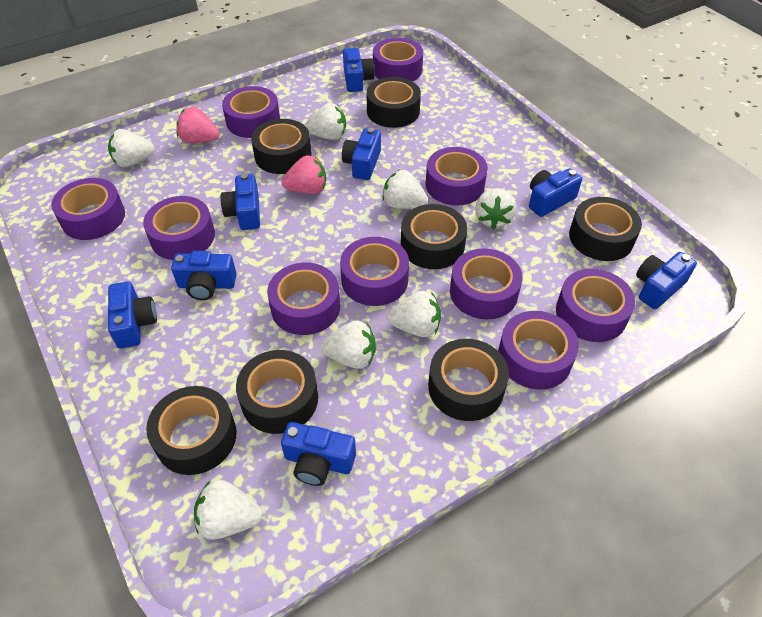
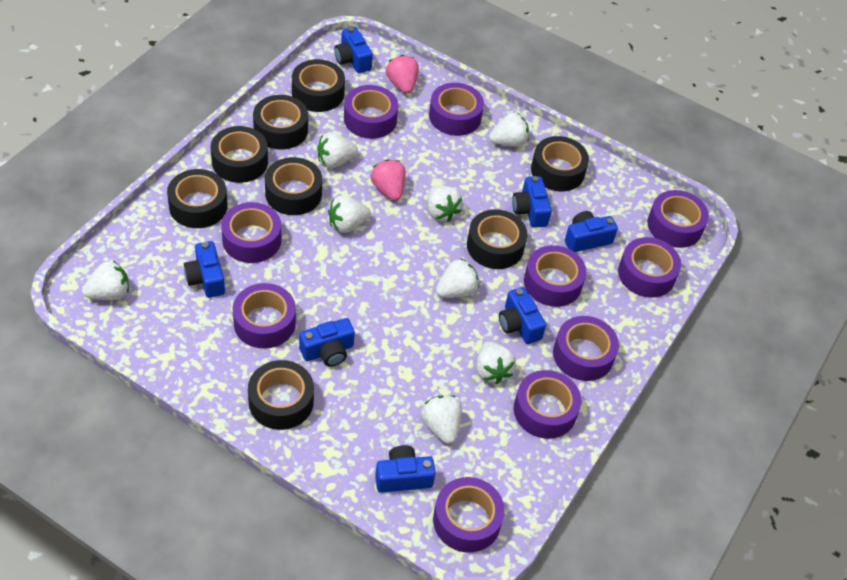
black tape: [146,386,237,475] [236,350,318,434] [251,119,312,174] [367,77,421,128] [401,204,467,269] [428,339,509,421] [569,197,642,261] = 7 -> [167,169,228,228] [211,126,268,183] [248,360,314,430] [253,95,308,150] [265,157,322,215] [292,59,345,112] [467,209,527,269] [531,136,589,191] = 8
blue camera: [108,281,157,348] [171,251,237,300] [221,174,260,230] [281,422,356,486] [342,128,381,180] [343,48,375,92] [529,168,582,217] [636,252,697,309] = 8 -> [184,241,225,298] [299,318,355,367] [334,27,373,73] [375,445,436,493] [499,287,546,344] [512,176,552,228] [565,211,618,252] = 7
white strawberry: [108,129,155,168] [194,480,262,540] [305,103,346,140] [321,320,376,369] [382,170,428,209] [387,291,441,337] [475,188,516,229] = 7 -> [82,261,129,300] [317,132,358,168] [328,196,371,233] [421,395,462,444] [427,185,463,222] [436,259,479,297] [476,341,516,384] [489,113,529,147] = 8

